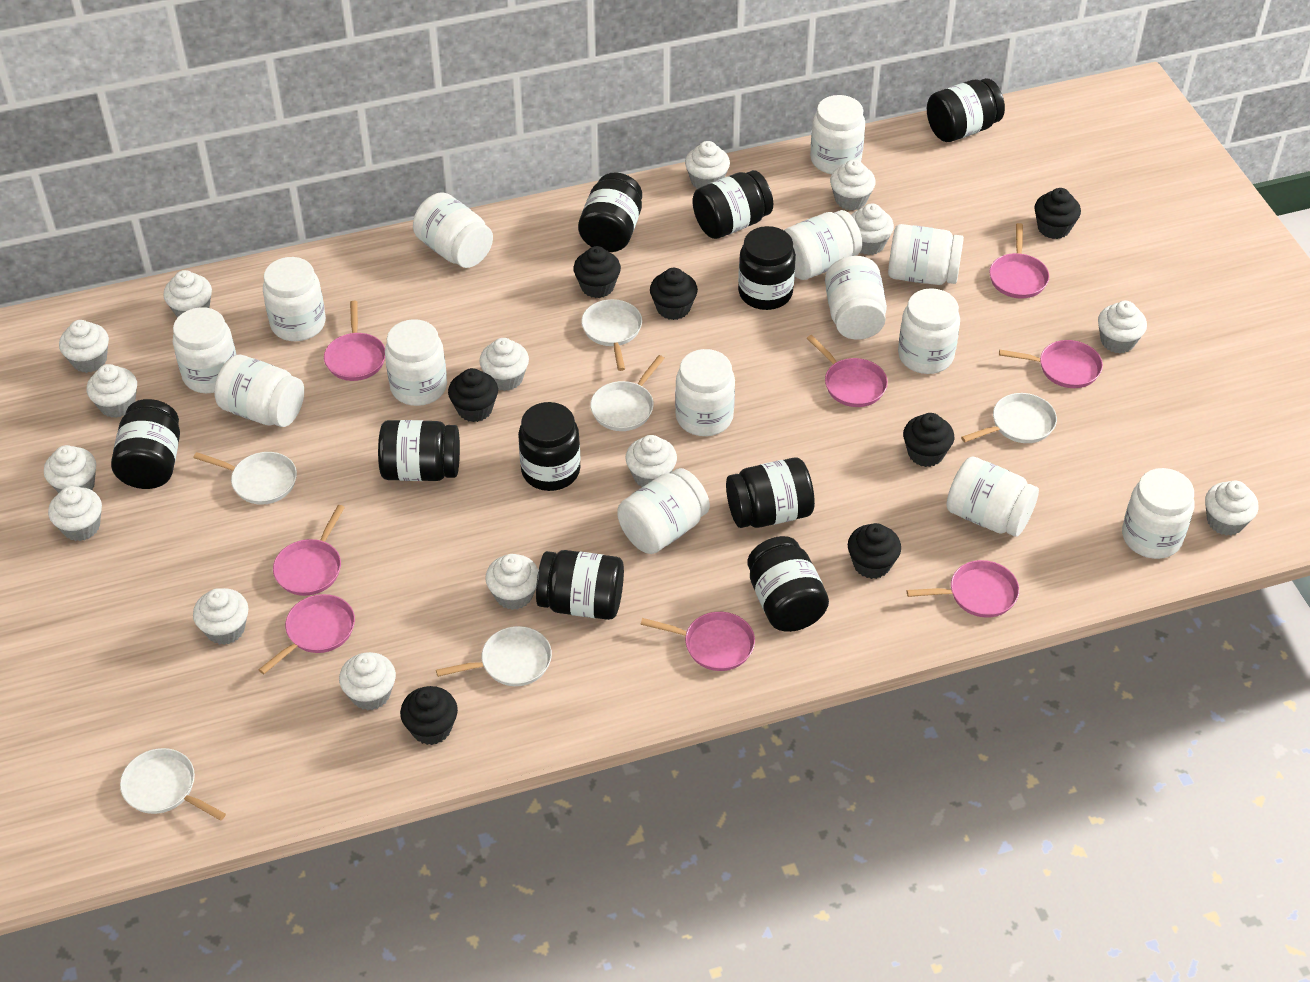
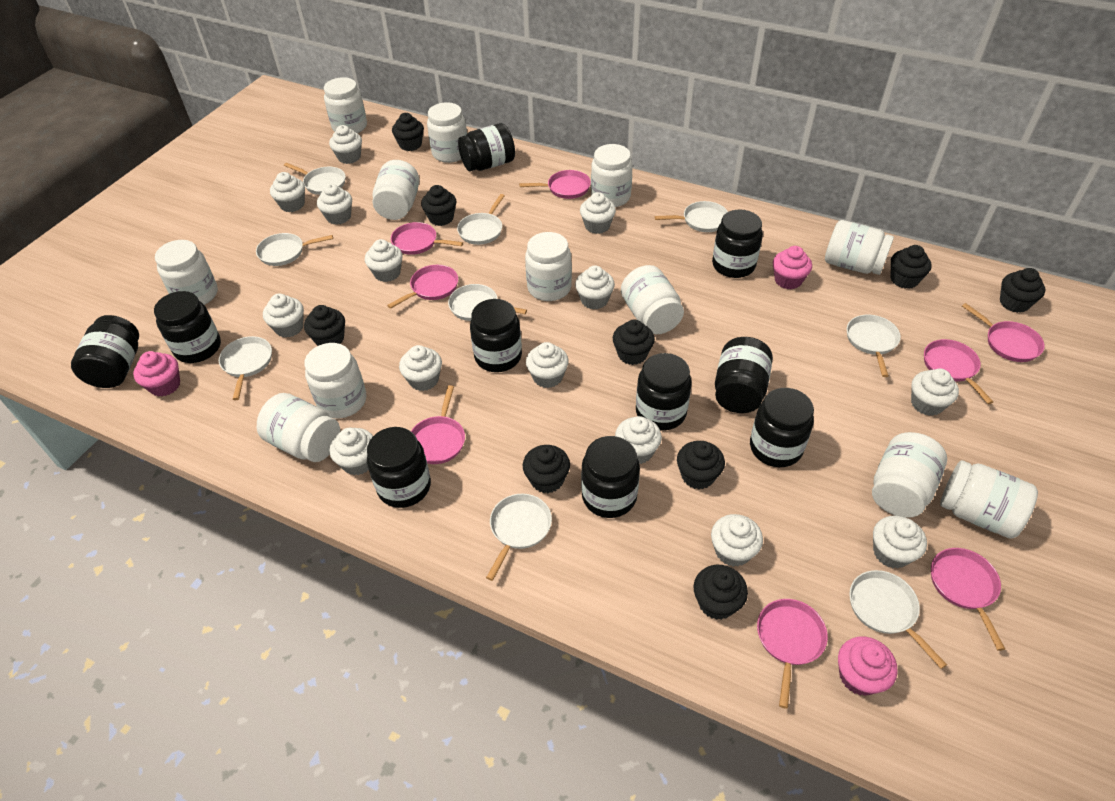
black cupcake: [400,686,458,745] [448,368,498,422] [573,246,621,298] [650,268,698,320] [848,523,901,579] [903,413,954,467] [1034,188,1081,239] = 7 -> [304,305,345,346] [392,113,424,151] [421,185,456,226] [522,445,570,493] [613,320,655,365] [677,441,725,489] [694,565,748,620] [891,245,932,289] [1000,268,1045,313] = 9
pink cupcake: none = 0 -> [133,351,180,397] [773,246,812,289] [838,636,898,696] = 3
white cupcake: [44,445,96,493] [48,486,102,541] [59,320,109,373] [87,364,137,418] [163,270,212,317] [193,588,248,645] [339,652,396,711] [479,338,529,391] [485,554,538,610] [625,435,677,487] [685,141,730,189] [830,160,876,210] [851,204,894,255] [1098,301,1147,353] [1205,480,1259,536] = 15 -> [263,293,304,337] [270,172,305,212] [317,184,352,224] [329,125,362,164] [329,428,373,475] [365,239,403,282] [399,345,442,391] [526,342,569,388] [575,266,615,309] [580,192,616,234] [615,416,662,464] [711,514,763,567] [873,516,927,569] [911,369,959,416] = 14
white jar: [173,307,237,393] [214,355,304,427] [263,257,326,341] [385,319,447,406] [413,192,493,268] [617,468,710,554] [675,349,735,436] [784,210,862,280] [810,95,865,174] [825,256,887,340] [888,224,964,285] [898,288,960,374] [946,456,1039,537] [1122,468,1194,559] = 14 -> [155,240,218,305] [257,393,340,462] [304,343,366,418] [324,77,367,133] [373,160,419,220] [427,102,467,163] [525,232,572,301] [591,144,633,207] [621,265,684,334] [825,220,894,275] [872,432,947,518] [940,460,1038,539] = 12
white pan: [120,748,226,820] [193,452,297,505] [436,626,552,686] [581,299,642,371] [590,355,665,431] [961,393,1057,443] = 6 -> [219,336,272,400] [256,233,333,266] [284,163,346,195] [448,284,527,321] [457,194,505,245] [486,494,552,581] [655,201,728,232] [847,315,901,377] [849,570,947,669] = 9

